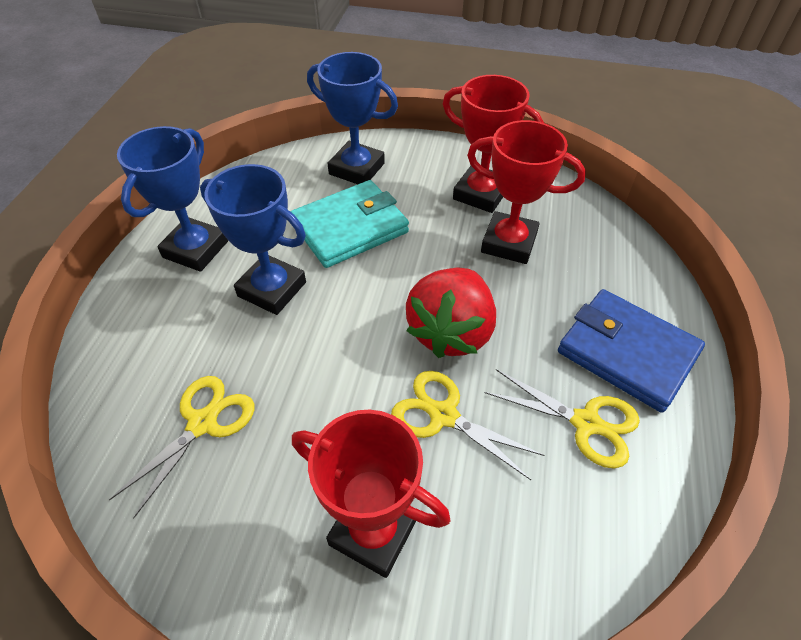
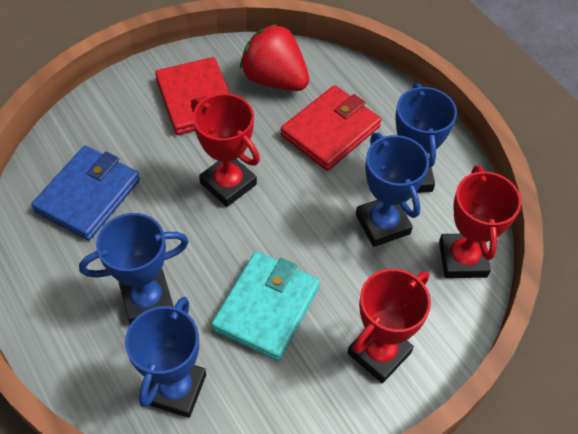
blue trophy: [117,126,228,272] [200,164,306,315] [307,52,398,184] = 3 -> [79,213,189,325] [125,297,206,418] [356,133,429,247] [396,83,457,193] = 4
red wallet: none = 0 -> [155,57,230,135] [281,85,381,171] = 2
yellow scissors: [109,376,255,519] [391,371,545,480] [485,369,640,468] = 3 -> none = 0

